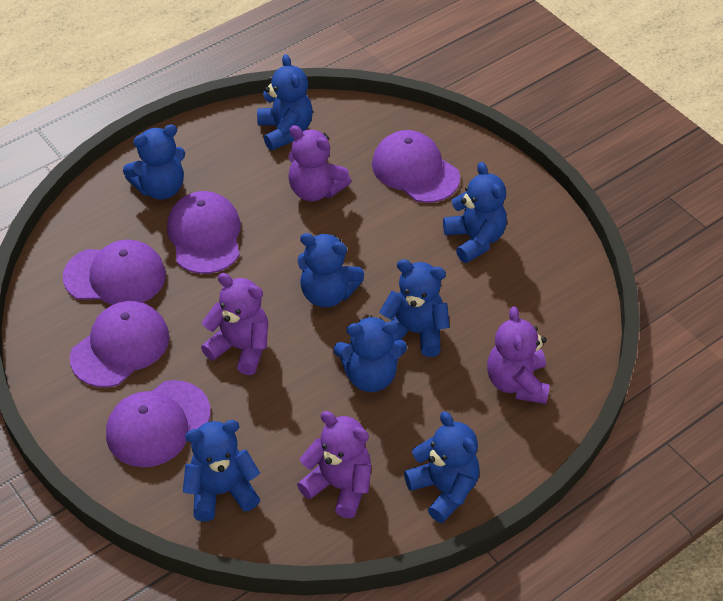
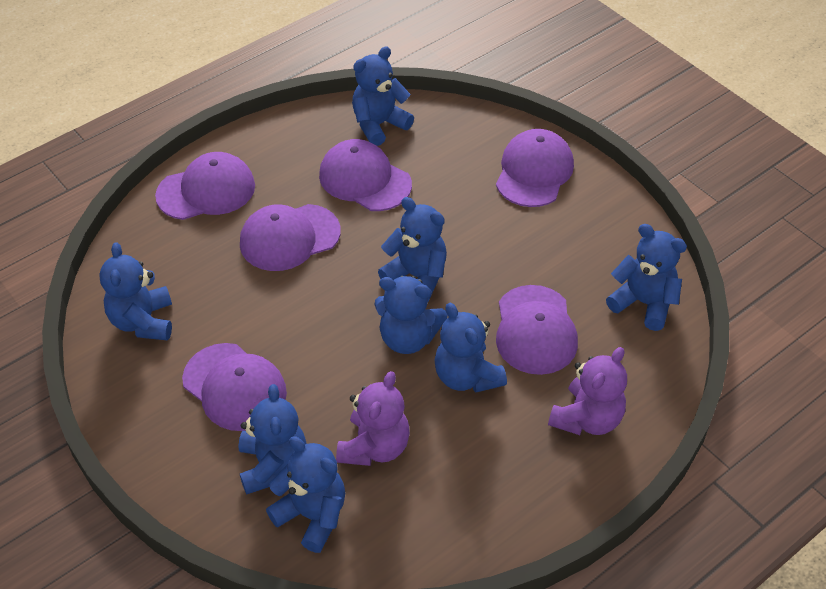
purple cap: [63,240,166,305] [70,301,169,387] [106,380,211,467] [167,191,241,274] [372,130,460,203] = 5 -> [155,152,255,220] [182,343,287,431] [240,204,341,271] [319,139,412,211] [496,129,574,207] [496,285,578,375] = 6
purple teddy bear: [201,273,268,375] [288,125,351,201] [297,411,371,518] [487,307,550,404] = 4 -> [336,371,410,466] [548,347,627,435] = 2

